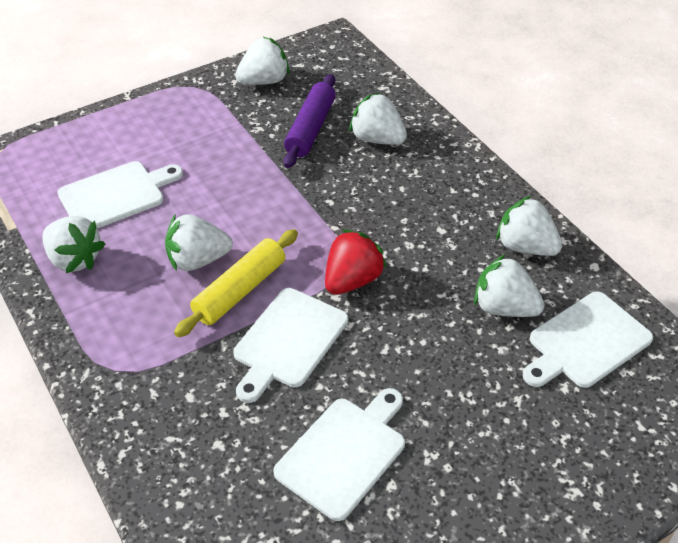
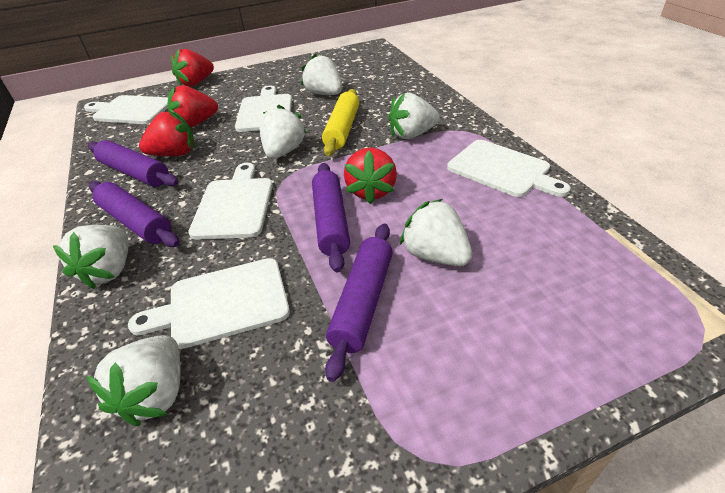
purple rolling pin: [284,74,336,168] = 1 -> [88,140,178,187] [89,181,180,247] [312,163,350,273] [325,223,393,382] = 4
red strawberry: [325,229,387,295] = 1 -> [139,110,195,156] [167,85,218,127] [171,49,214,87] [344,148,397,204] = 4
white cutting board: [58,161,183,228] [233,288,348,403] [273,388,405,521] [523,291,653,388] = 4 -> [84,95,168,124] [128,258,290,349] [188,163,273,240] [235,86,292,132] [447,140,571,197] = 5

